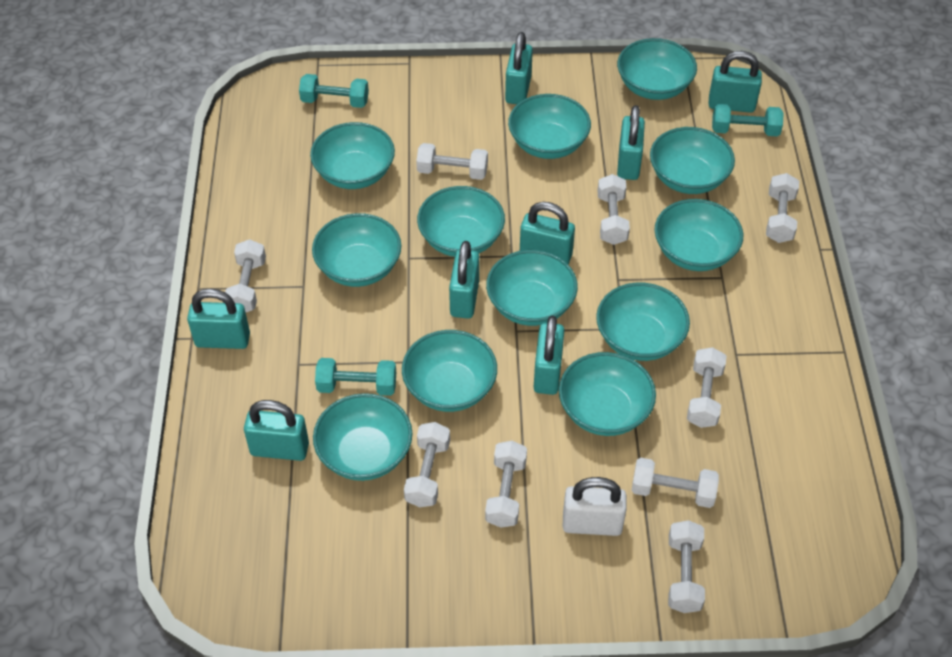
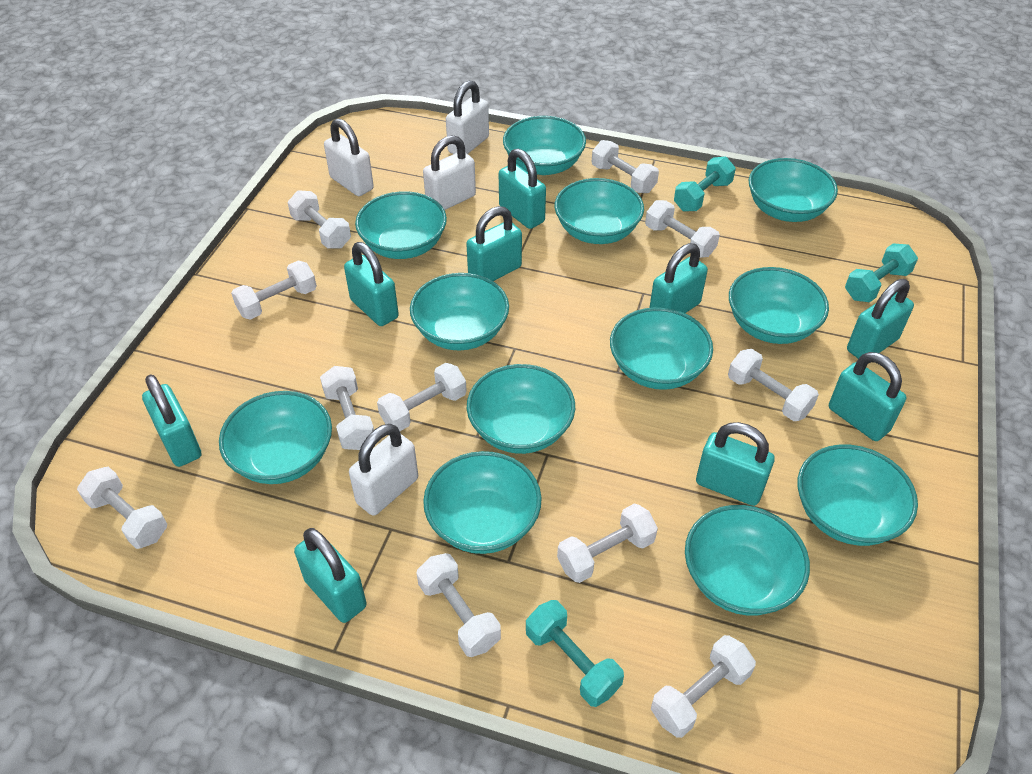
turquoise padlock: [187,289,250,349] [244,400,309,461] [449,241,479,318] [505,32,533,104] [520,202,575,264] [534,316,564,395] [617,105,645,180] [709,51,762,113] = 8 -> [142,374,201,467] [294,528,367,623] [344,242,399,326] [466,206,522,281] [499,149,546,229] [649,243,708,313] [696,422,775,506] [829,352,906,441] [847,279,914,359] = 9
white dumbbell: [225,239,266,312] [404,422,450,507] [416,143,488,180] [485,441,527,528] [598,174,630,245] [631,458,719,508] [668,520,705,613] [687,347,727,428] [766,173,799,243] = 9 -> [77,467,167,549] [231,261,317,320] [288,190,351,248] [320,366,374,450] [377,363,467,431] [416,553,501,657] [557,504,658,583] [592,140,659,193] [645,200,720,258] [651,635,756,738] [728,349,819,421] = 11
white padlock: [563,477,627,536] = 1 -> [324,118,374,196] [349,424,418,516] [423,135,476,210] [446,80,489,154] = 4

